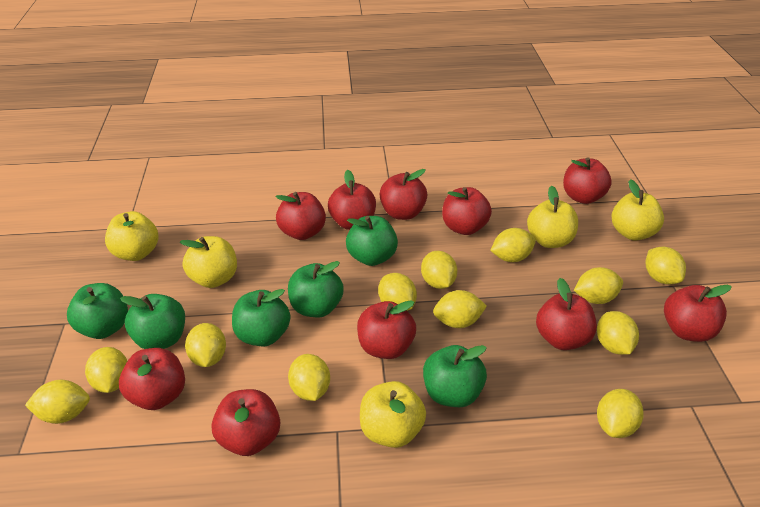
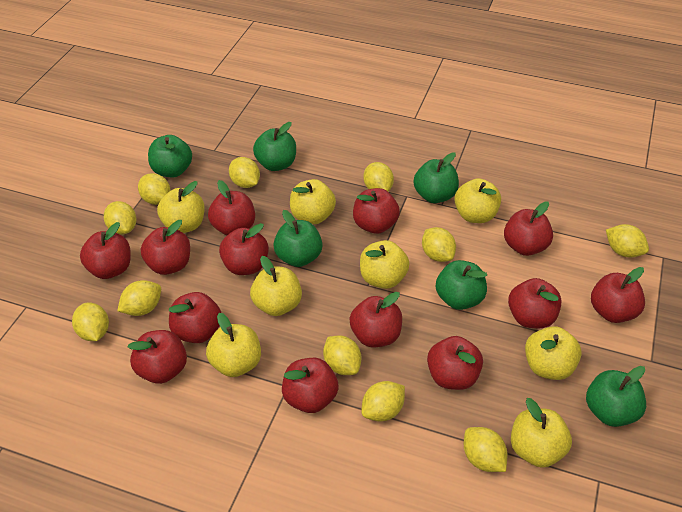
red apple: [119,348,185,410] [212,389,280,456] [276,192,326,240] [328,170,376,230] [357,300,416,359] [380,169,427,220] [442,187,492,235] [536,278,597,350] [563,157,612,204] [664,285,732,342] = 10 -> [80,222,131,279] [127,330,187,384] [141,220,190,275] [169,292,221,343] [208,180,255,235] [219,223,269,275] [282,358,339,413] [349,292,402,347] [353,188,400,234] [427,336,483,390] [504,201,553,256] [508,278,562,328] [591,267,645,323] = 13
yellow apple: [105,211,159,261] [180,236,237,288] [360,381,426,448] [527,186,578,248] [612,179,664,241] = 5 -> [157,181,205,233] [206,313,261,377] [250,256,302,316] [290,179,336,224] [360,240,410,289] [454,178,501,223] [511,398,572,468] [525,326,582,380] = 8
yellow lemon: [25,380,90,424] [85,347,127,393] [185,323,226,367] [288,354,330,401] [378,273,417,311] [421,251,457,289] [433,290,487,328] [490,228,536,262] [574,267,623,304] [597,311,639,355] [597,389,644,438] [646,247,686,285] = 12 -> [72,303,109,341] [104,201,136,235] [117,280,161,316] [138,173,171,205] [229,157,260,188] [323,335,361,375] [361,381,405,422] [363,162,394,192] [422,227,456,262] [464,427,507,472] [606,224,649,258] = 11

